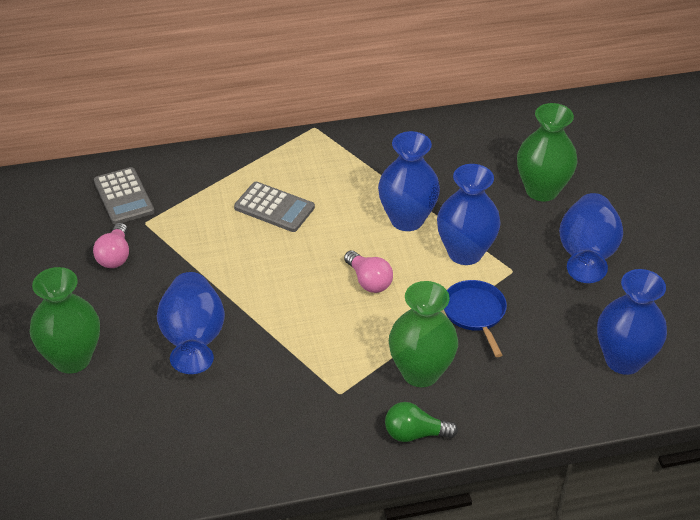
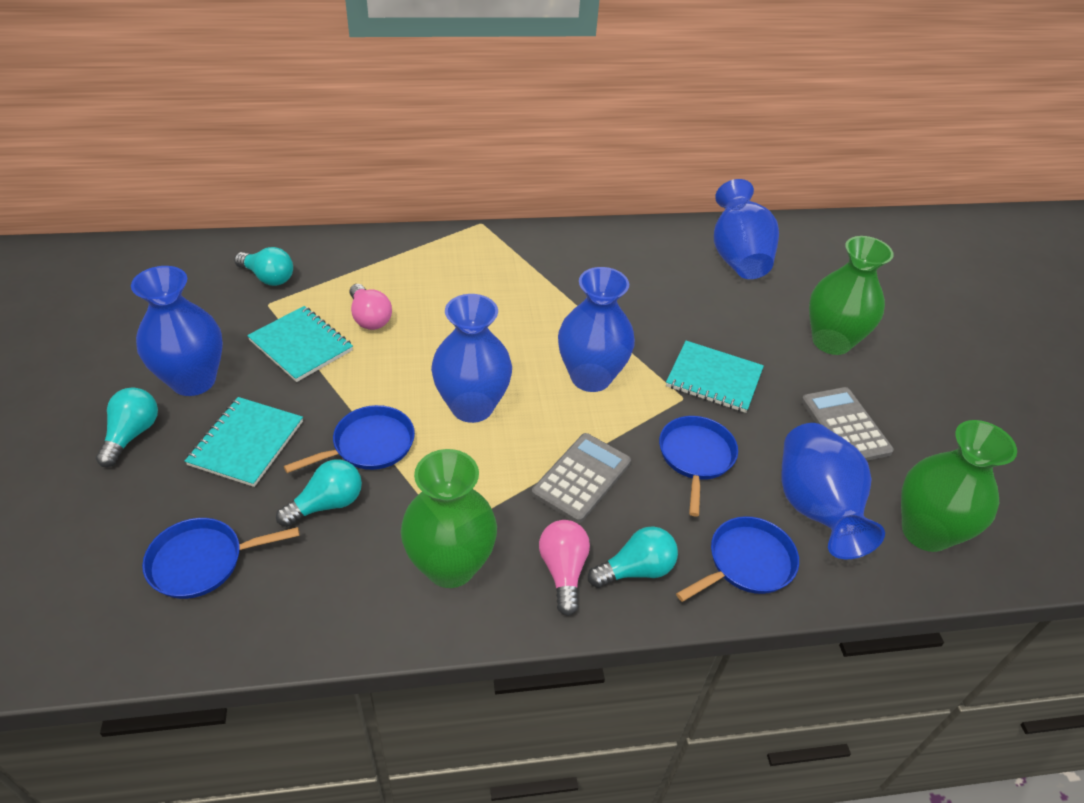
blue pan: [444,280,507,357] = 1 -> [142,518,299,599] [284,405,415,473] [659,416,738,517] [676,516,799,602] = 4
green light bulb: [385,402,458,442] = 1 -> none = 0
turquoise light bulb: none = 0 -> [96,387,158,467] [234,247,293,286] [276,460,362,527] [588,526,678,588] = 4
turquoise notebook: none = 0 -> [185,397,303,487] [247,306,353,382] [666,341,764,413] = 3

